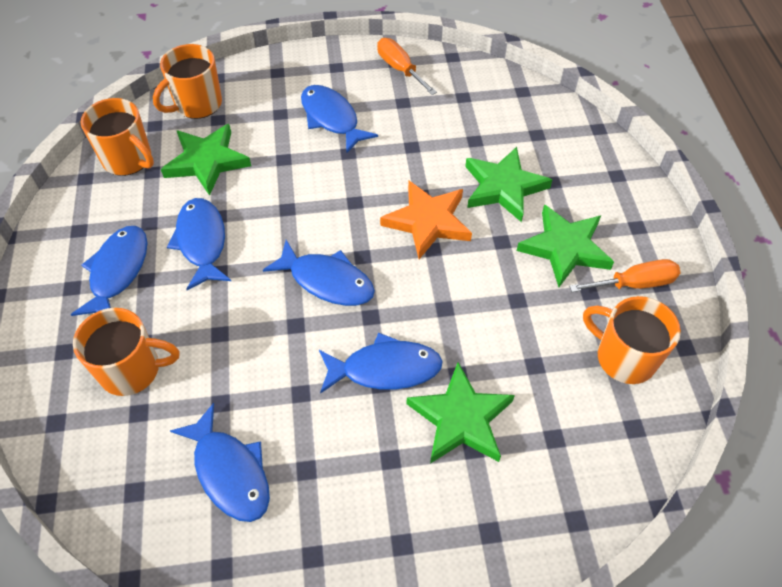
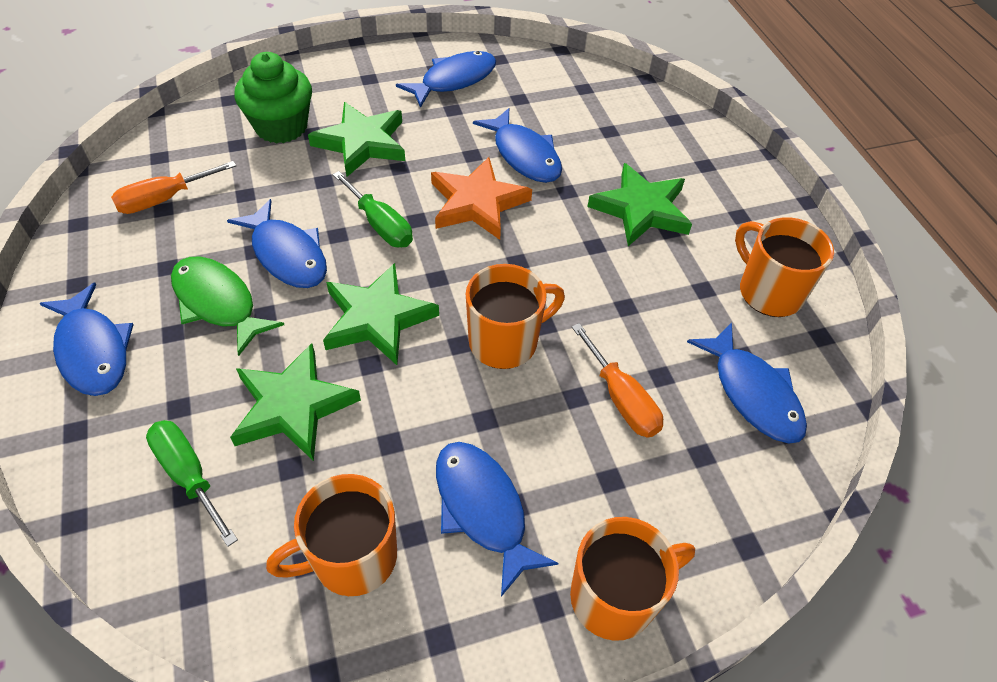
green cupcake: none = 0 -> [235,52,312,143] = 1
green fish: none = 0 -> [171,257,284,356] = 1
green screwdriver: none = 0 -> [146,420,238,547] [332,171,413,247] = 2

